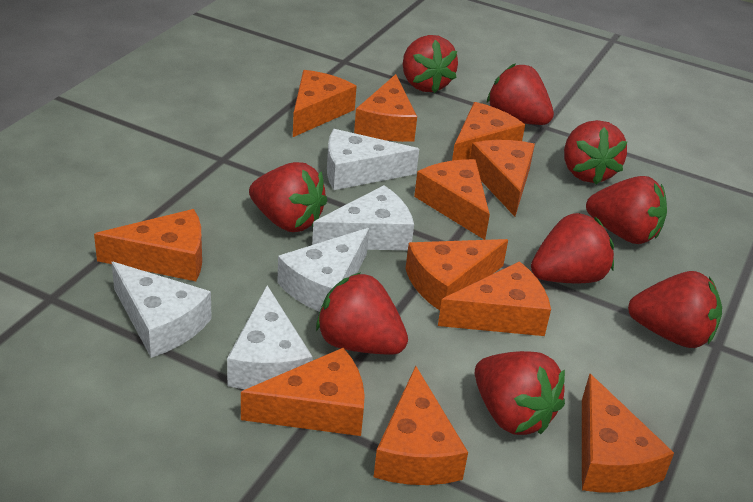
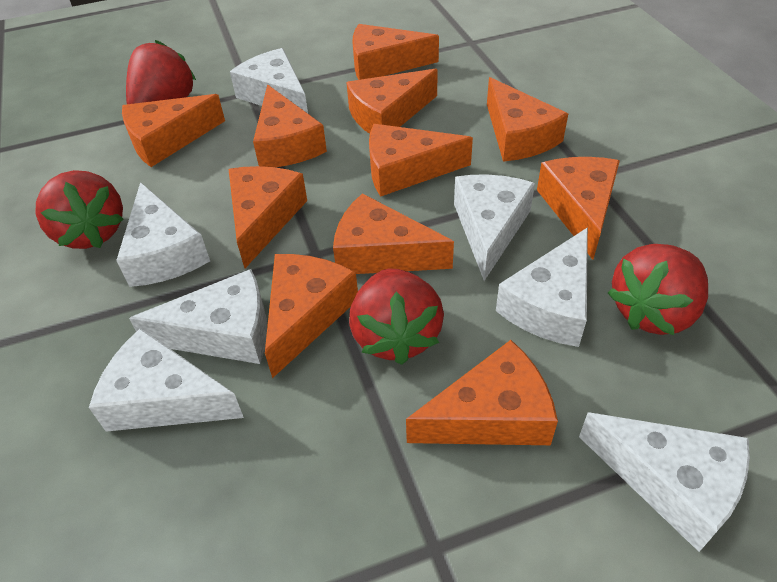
red strawberry: [249,162,327,232] [316,272,408,354] [403,35,458,93] [475,351,565,435] [487,63,554,125] [531,213,614,283] [564,120,627,184] [586,176,667,244] [628,271,722,348] = 9 -> [35,170,124,249] [126,40,196,104] [349,269,444,365] [608,244,708,335] = 4
white cheese: [112,262,212,358] [227,285,313,389] [277,228,369,312] [312,185,414,250] [327,129,419,190] = 5 -> [89,328,244,432] [116,182,210,287] [129,269,267,364] [230,48,308,113] [454,175,535,281] [496,227,588,347] [579,412,750,552] = 7

